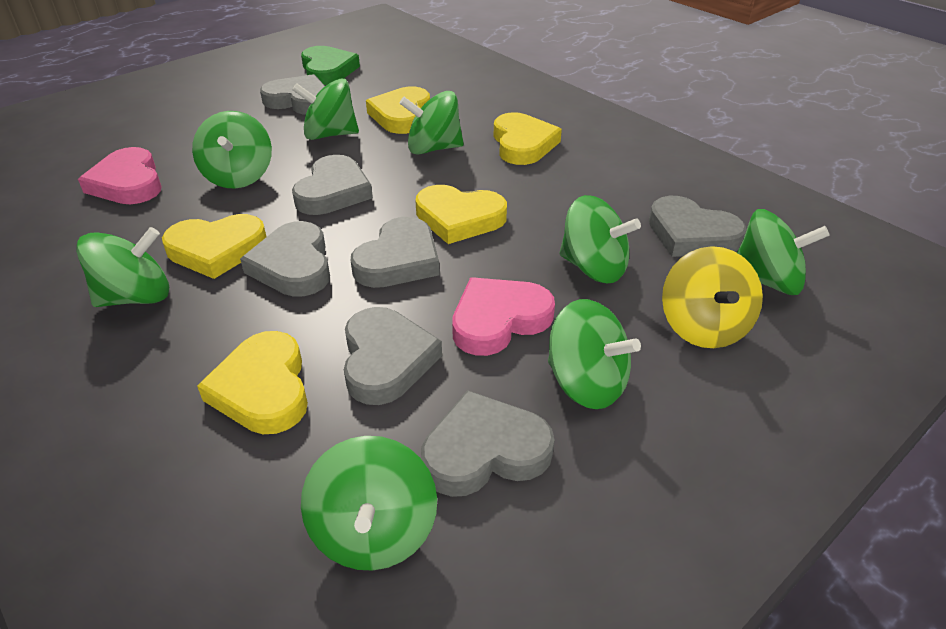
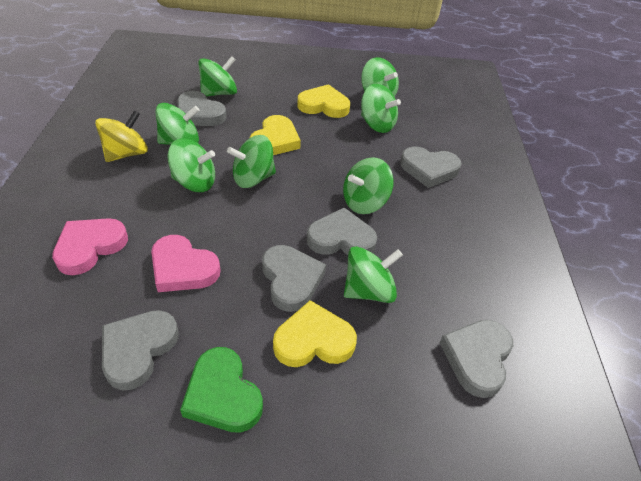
grey heart: [240,221,330,297] [260,74,325,115] [292,155,373,215] [344,307,442,405] [351,217,440,288] [421,390,555,497] [649,196,746,257] = 7 -> [102,310,179,390] [177,91,227,126] [262,245,326,312] [307,208,377,255] [400,147,462,188] [439,320,513,398] = 6
yellow heart: [162,214,266,279] [197,331,308,434] [366,86,430,134] [415,185,507,244] [494,112,562,165] = 5 -> [250,115,301,155] [273,300,357,367] [297,84,350,118] = 3

